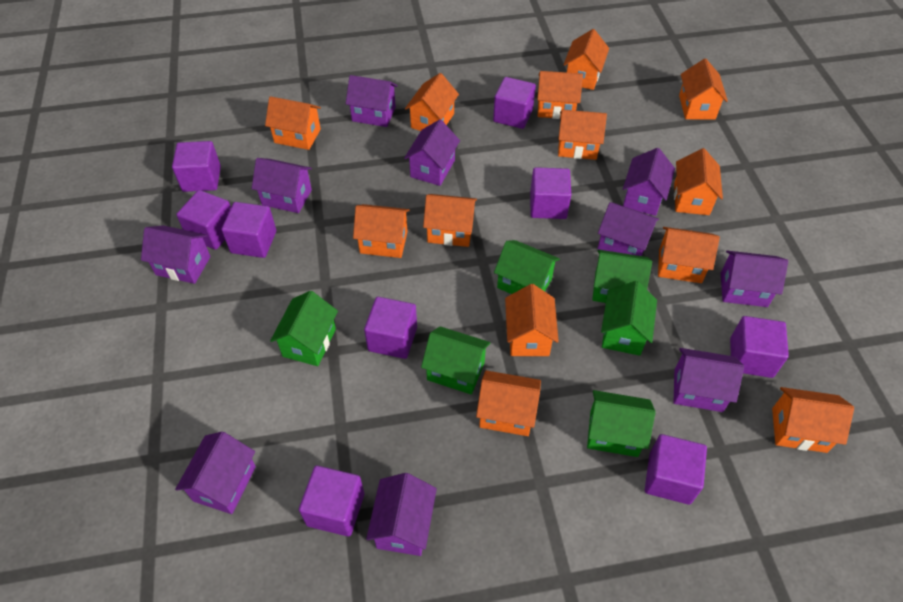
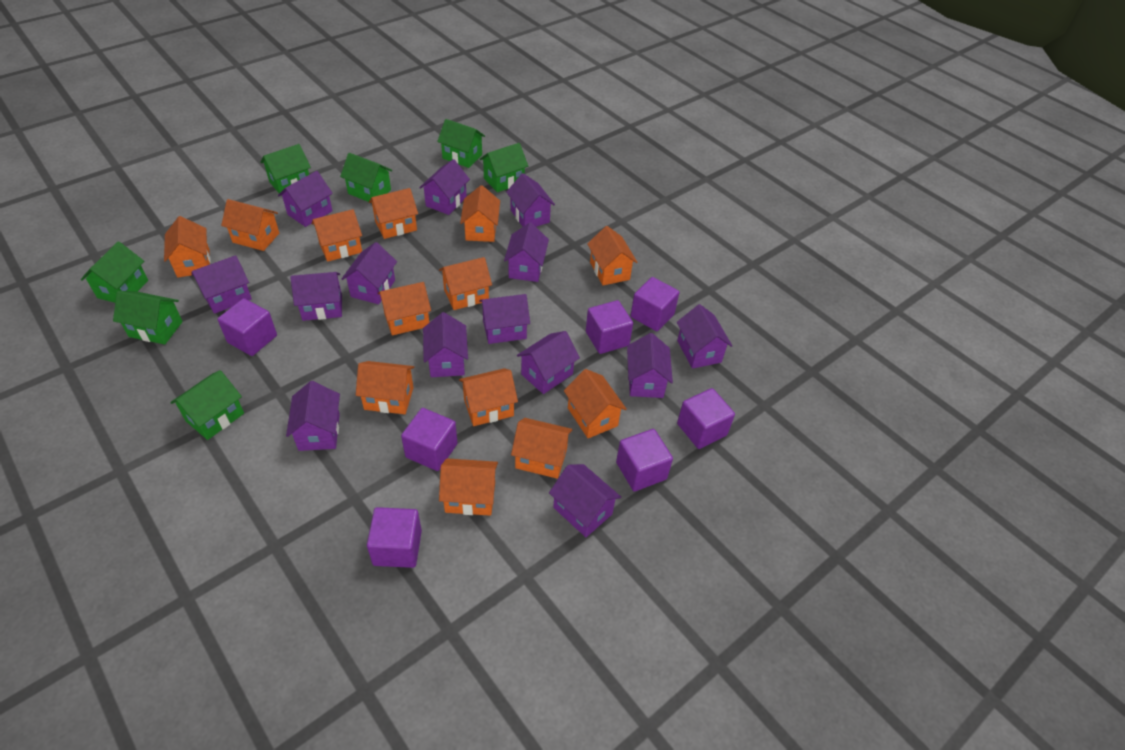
green house: [270,291,338,366] [421,326,490,395] [494,240,560,294] [587,390,655,457] [592,250,652,303] [601,281,657,356] = 6 -> [81,241,148,303] [113,291,183,345] [170,370,244,440] [260,144,311,196] [340,153,392,202] [437,119,485,168] [480,143,528,192] = 7
purple cube: [172,141,221,192] [176,190,231,250] [221,202,276,258] [299,465,364,537] [364,297,417,359] [493,77,536,129] [530,167,571,219] [645,434,707,505] [730,316,789,378] = 9 -> [217,298,277,356] [367,507,422,568] [401,408,458,471] [586,300,633,354] [616,429,673,492] [630,277,679,331] [677,388,735,449] = 7
purple house: [141,225,211,284] [175,431,256,514] [252,158,312,213] [346,75,398,127] [366,473,437,556] [404,119,460,186] [597,202,659,256] [623,148,675,216] [674,348,744,412] [721,251,788,307] = 10 -> [192,255,252,314] [278,171,333,227] [286,381,340,451] [290,272,342,321] [342,242,397,304] [419,159,470,215] [423,312,468,377] [479,294,530,344] [504,222,549,282] [506,173,555,227] [517,331,580,394] [549,464,621,537] [627,333,673,398] [677,304,732,369] = 14

